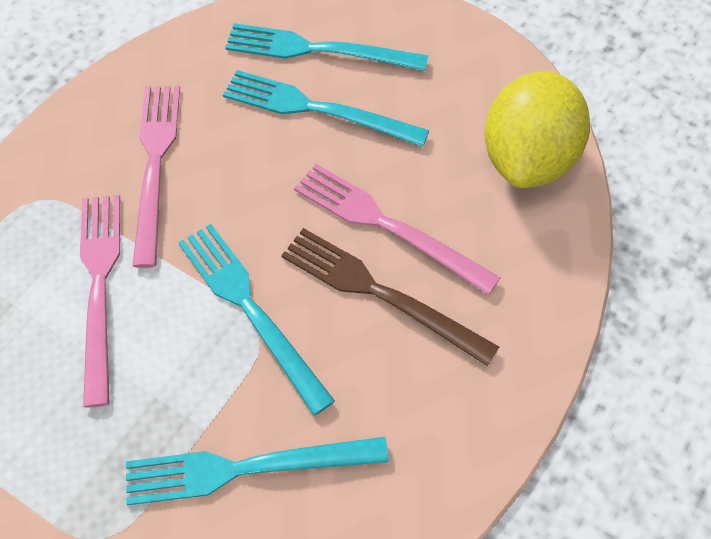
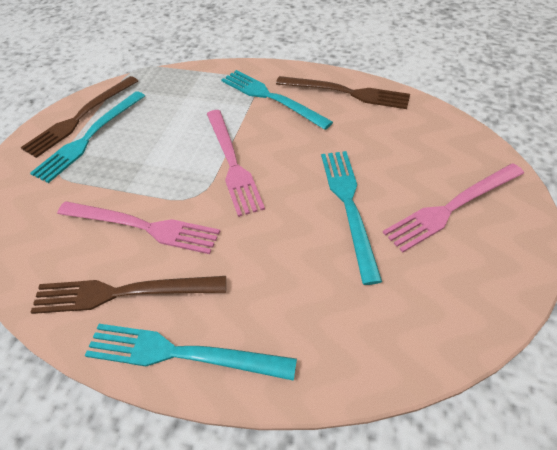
brown fork: [281,228,499,366] = 1 -> [20,76,138,158] [31,276,226,314] [276,76,410,109] = 3
yellow lemon: [484,71,590,188] = 1 -> none = 0

